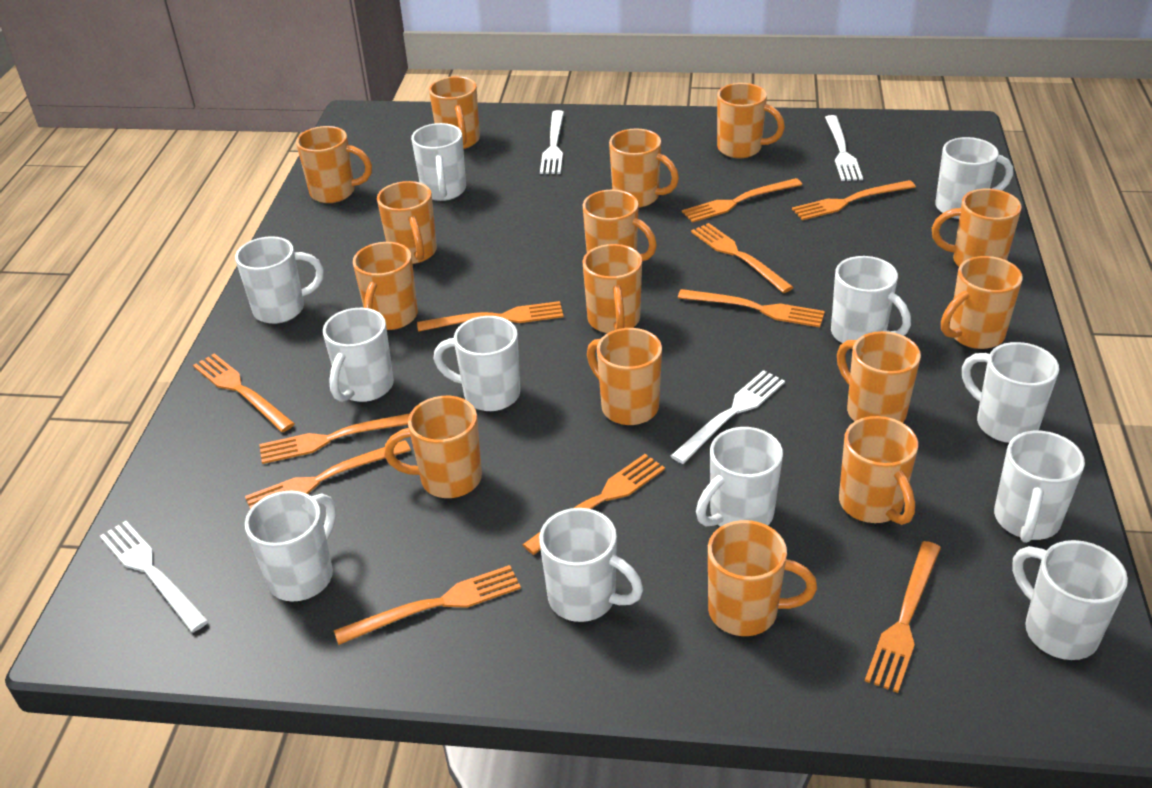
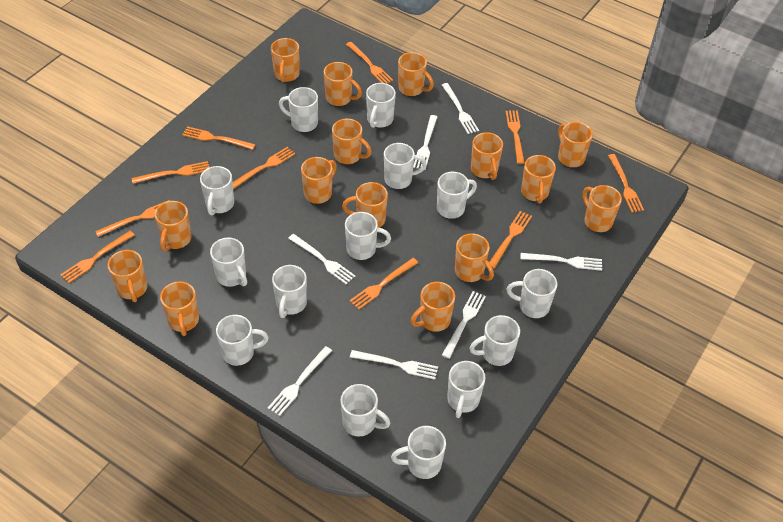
orange fork: [193,353,295,432] [245,440,411,509] [259,413,410,464] [334,565,521,645] [417,301,564,332] [522,454,665,555] [678,289,825,327] [682,178,802,223] [691,223,794,293] [792,180,916,220] [865,541,941,693] = 11 -> [61,231,135,283] [95,200,170,237] [131,161,209,184] [182,126,256,150] [233,147,295,189] [346,42,393,84] [349,258,418,310] [489,211,532,269] [506,110,525,164] [608,154,644,213] = 10
white fork: [100,521,209,632] [540,110,564,174] [671,370,785,464] [825,115,863,181] = 4 -> [268,346,332,416] [288,234,355,284] [350,350,438,380] [413,115,437,170] [442,83,479,134] [442,291,486,359] [520,253,602,271] = 7
white mug: [235,236,324,324] [245,491,336,601] [323,308,394,402] [411,123,466,201] [433,316,520,411] [539,508,643,622] [696,427,783,527] [831,256,911,343] [935,137,1013,219] [962,342,1059,443] [994,431,1085,543] [1012,540,1128,660] = 12 -> [200,166,234,216] [210,237,247,287] [216,315,269,366] [272,265,307,318] [279,87,318,132] [340,384,391,437] [345,212,391,260] [366,83,396,128] [384,143,427,189] [391,426,446,479] [437,172,477,219] [447,361,486,418] [469,315,520,366] [507,269,557,318] = 14

